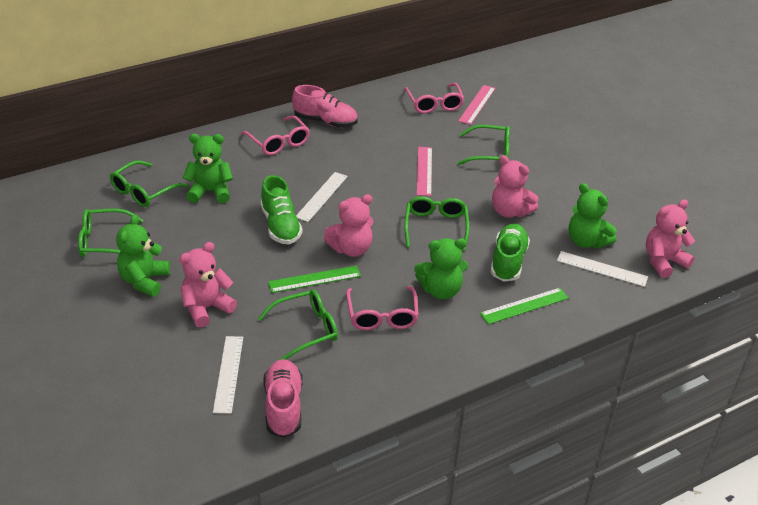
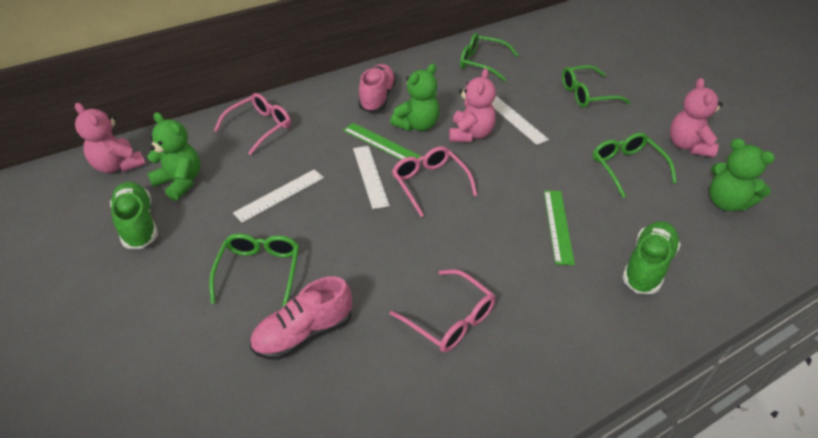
green glasses: [78,208,143,257] [110,160,188,207] [258,290,338,360] [404,196,469,250] [457,125,510,165] = 5 -> [209,233,299,307] [460,33,519,81] [562,65,630,108] [593,132,677,198] = 4
green teddy bear: [116,214,170,297] [183,134,233,203] [415,238,468,299] [569,183,617,249] = 4 -> [147,112,200,201] [390,64,439,131] [710,138,775,211] = 3
pink ruler: [417,147,432,196] [458,85,495,125] = 2 -> none = 0
pink teddy bear: [179,242,237,328] [324,194,374,257] [492,155,538,218] [646,199,695,278] = 4 -> [75,103,146,173] [449,68,496,142] [670,78,723,157] = 3

